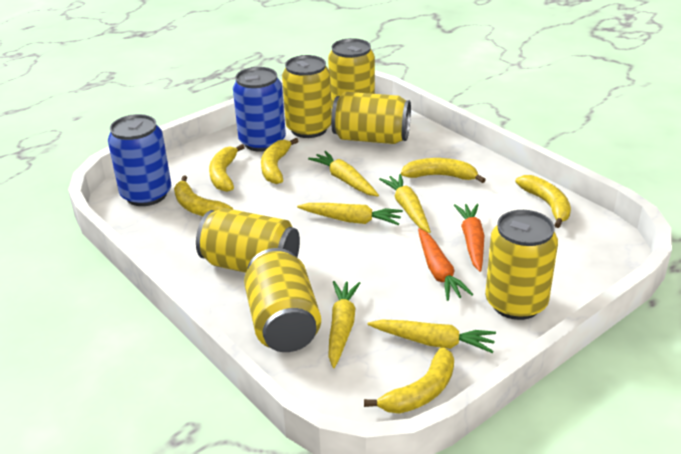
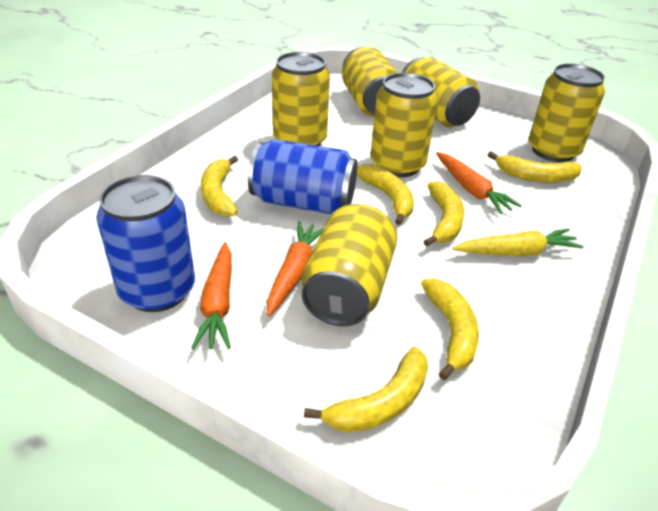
orange carrot: [418,228,473,301] [454,204,485,272] = 2 -> [191,242,232,350] [267,222,324,316] [436,152,522,214] = 3
yellow carrot: [297,203,403,225] [308,151,379,197] [328,281,360,368] [368,319,496,353] [379,174,431,233] = 5 -> [453,228,583,256] = 1

